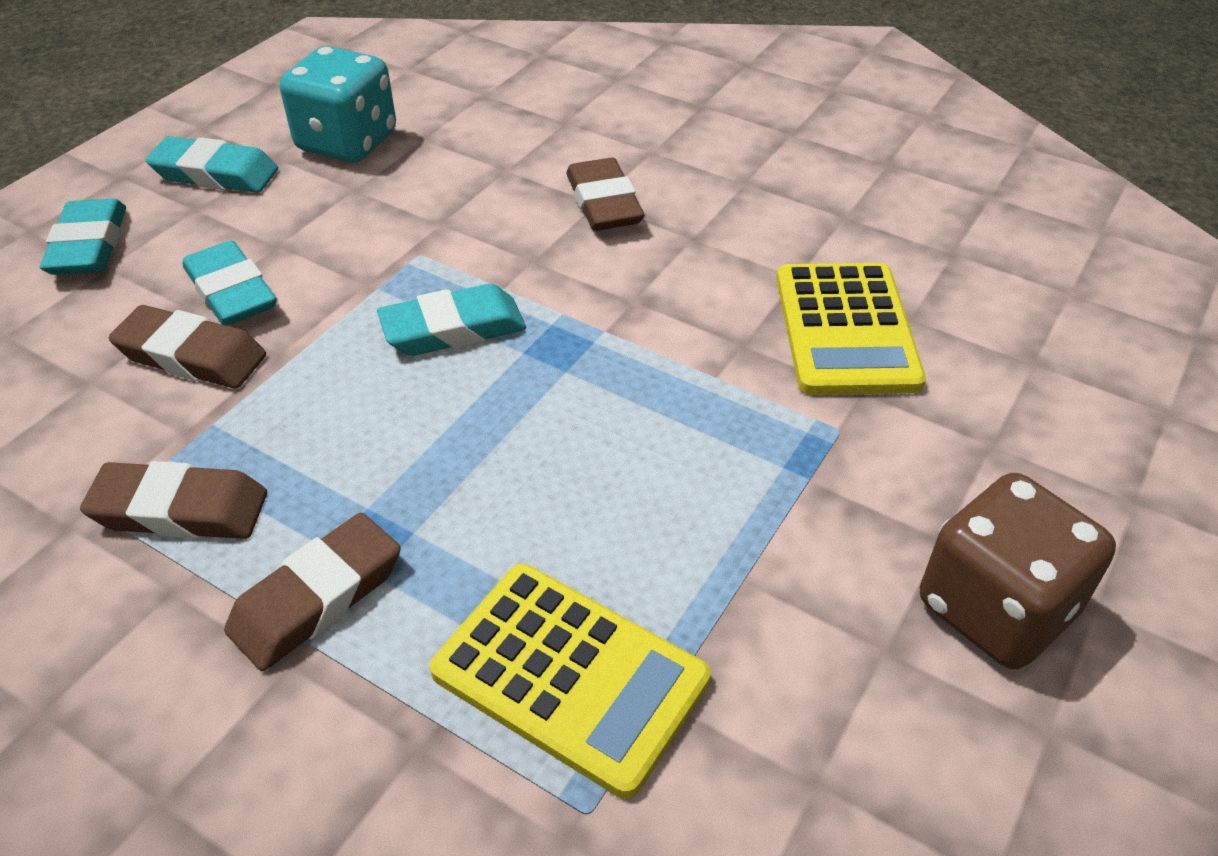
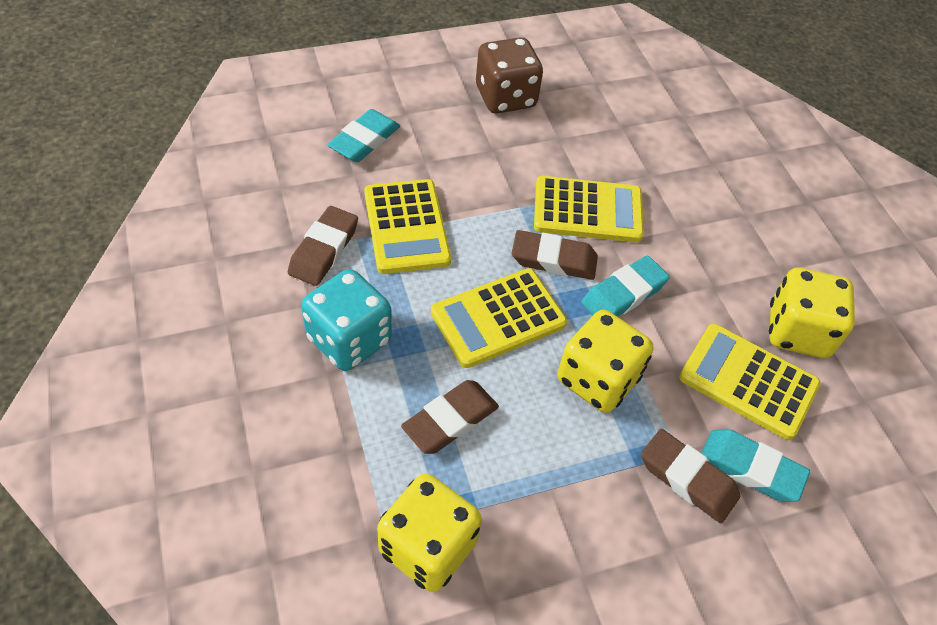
turquoise eraser: [40,199,126,275] [146,136,278,193] [183,240,277,326] [377,284,526,356] = 4 -> [327,109,400,162] [581,256,670,317] [701,429,810,502] = 3
yellow calculator: [430,564,711,799] [776,263,926,395] = 2 -> [364,179,451,274] [431,269,567,368] [534,176,644,242] [679,324,820,440] = 4
yellow dice: none = 0 -> [377,473,482,592] [558,310,653,413] [769,268,855,358] = 3

